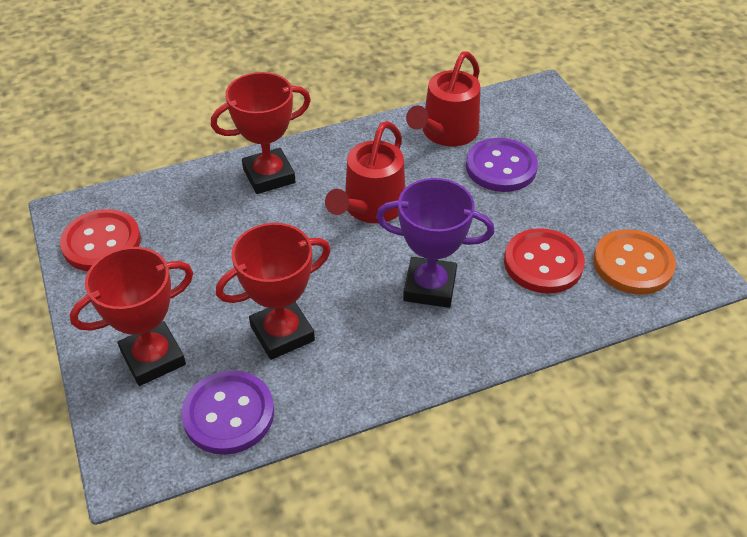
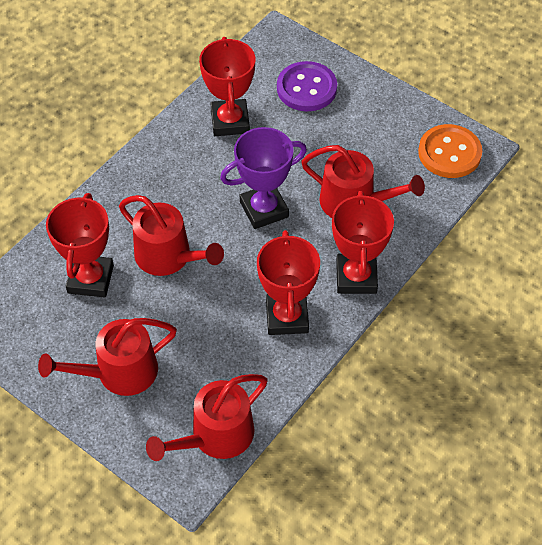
purple button: [181,370,274,455] [466,138,538,192] = 2 -> [277,61,337,111] = 1
red button: [60,209,141,271] [504,228,585,294] = 2 -> none = 0
red trophy: [70,247,193,386] [211,72,311,194] [216,223,331,360] = 3 -> [46,193,114,298] [199,37,255,136] [257,230,320,335] [332,191,394,294] = 4
red watering can: [325,121,405,223] [406,51,480,146] = 2 -> [38,318,177,396] [119,195,224,276] [146,374,268,461] [301,145,425,218] = 4

